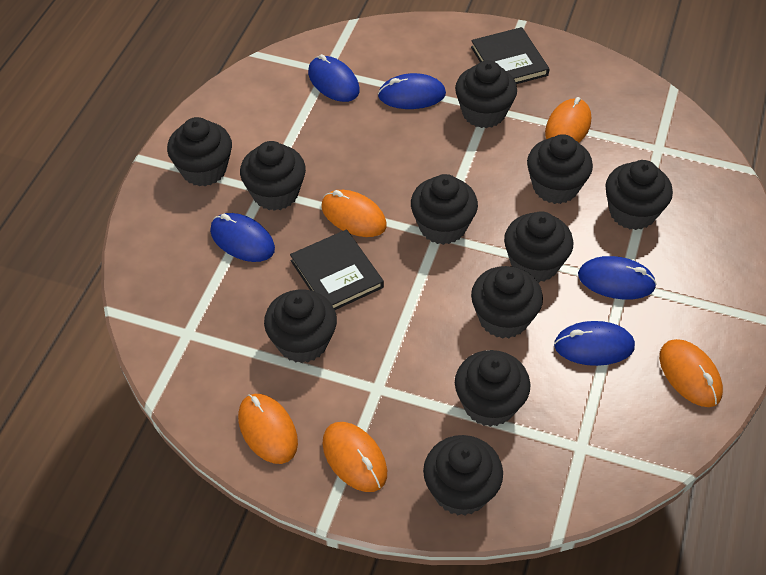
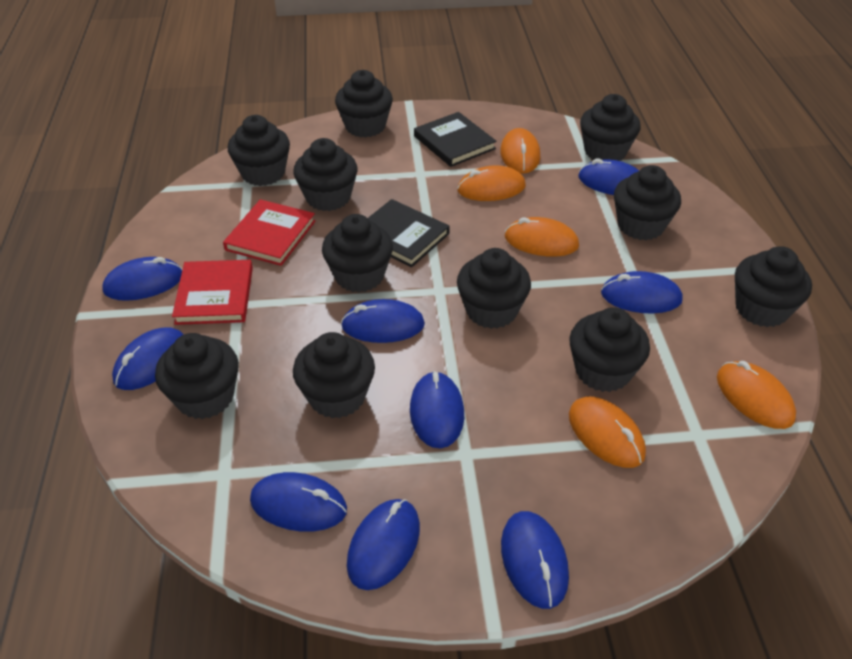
blue mouse: [210,213,275,262] [308,54,360,102] [378,73,446,109] [554,321,635,366] [578,256,657,300] = 5 -> [102,257,183,301] [112,327,184,390] [250,472,347,532] [341,299,425,343] [347,499,420,590] [410,371,464,448] [501,511,569,609] [579,159,639,195] [601,271,683,314] = 9
red book: none = 0 -> [172,260,253,325] [223,199,315,266] = 2

